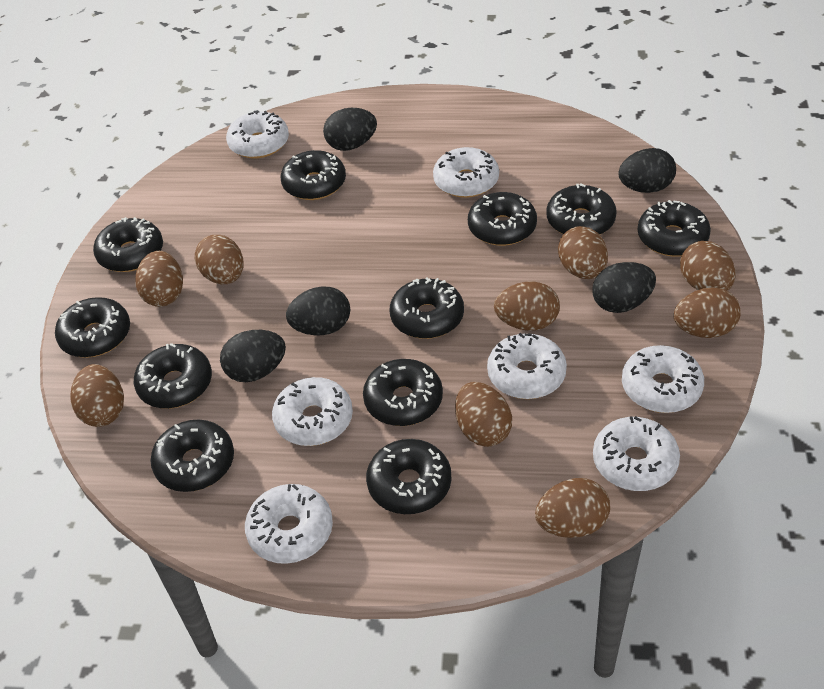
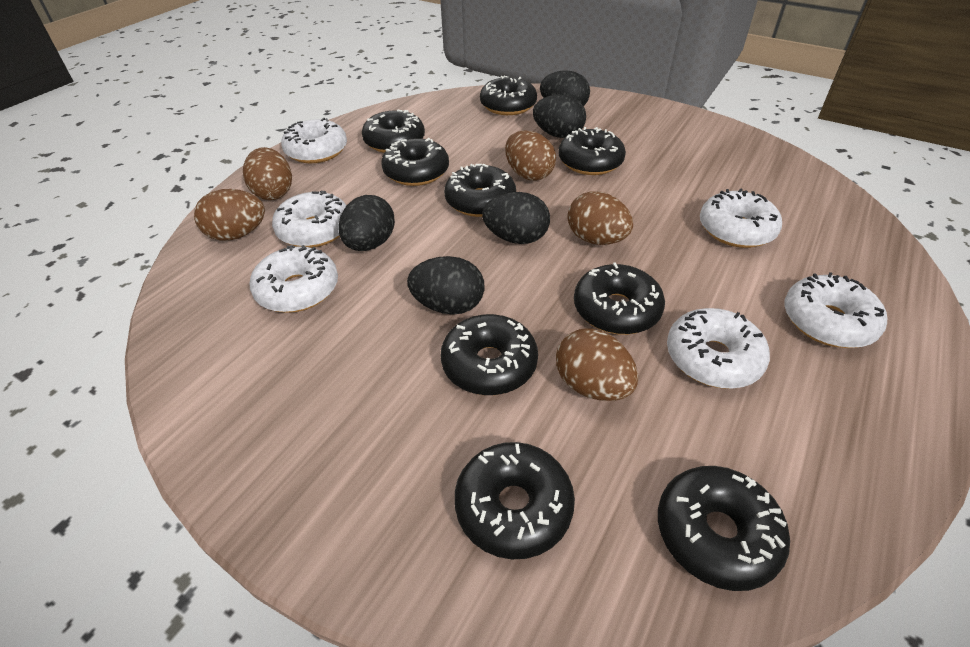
black donut: [55,297,130,358] [93,217,163,272] [134,343,212,409] [150,419,234,492] [280,150,346,200] [363,359,443,426] [366,439,451,514] [390,278,464,339] [468,192,537,246] [546,184,617,235] [638,200,711,257] = 11 -> [362,110,425,153] [381,138,449,186] [441,314,538,395] [444,164,516,217] [454,442,575,559] [480,76,537,115] [559,127,626,175] [574,262,665,335] [658,466,790,591] = 9
brown egg: [70,364,124,427] [135,251,183,307] [195,235,244,284] [455,382,512,447] [494,282,560,331] [535,478,610,538] [558,226,608,279] [673,287,741,338] [680,241,736,291] = 9 -> [194,189,265,241] [243,147,292,200] [505,130,556,181] [556,328,638,401] [568,191,633,245] = 5
white donut: [226,110,289,158] [245,484,333,564] [272,377,353,446] [433,147,499,198] [487,333,567,399] [593,416,680,491] [622,345,704,413] = 7 -> [249,245,338,313] [272,190,347,248] [281,118,347,163] [667,308,770,389] [700,189,782,248] [784,272,887,348] = 6

